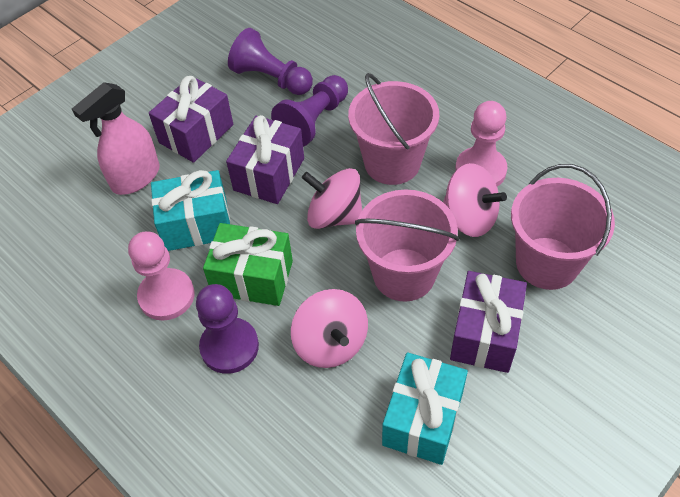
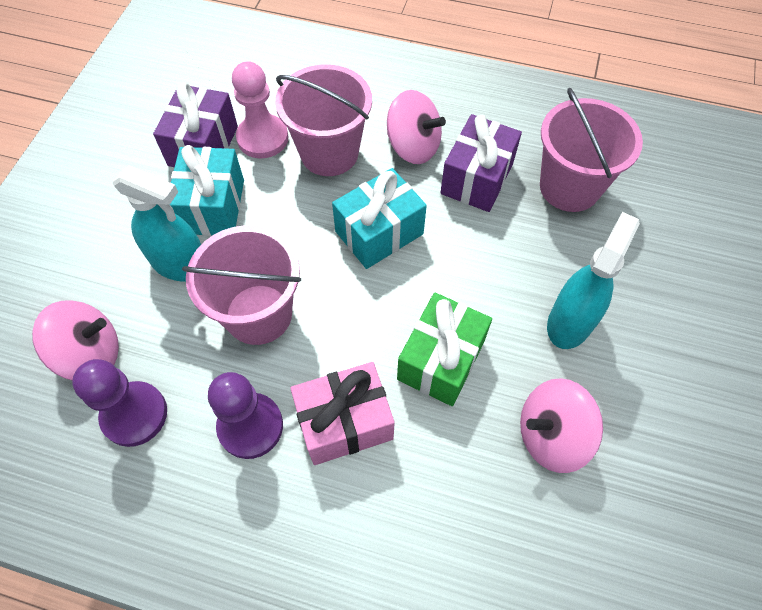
pink gift: none = 0 -> [290,362,395,465] = 1
pink pawn: [128,231,194,321] [455,101,507,186] = 2 -> [232,61,288,158] = 1
pink spray bottle: [72,82,160,195] = 1 -> none = 0
purple gift: [149,76,233,163] [226,115,304,204] [450,271,527,373] = 3 -> [153,82,238,167] [440,114,522,212] = 2
purple pawn: [196,284,259,374] [228,28,313,95] [271,75,348,147] = 3 -> [72,359,167,447] [208,372,283,459] = 2
turquoise spray bottle: none = 0 -> [112,165,201,281] [547,212,640,349] = 2

